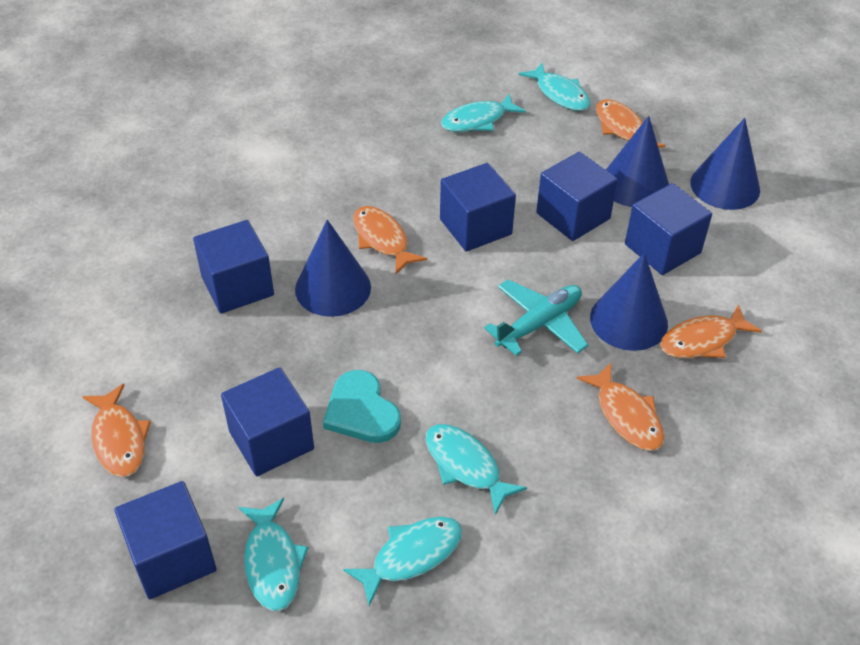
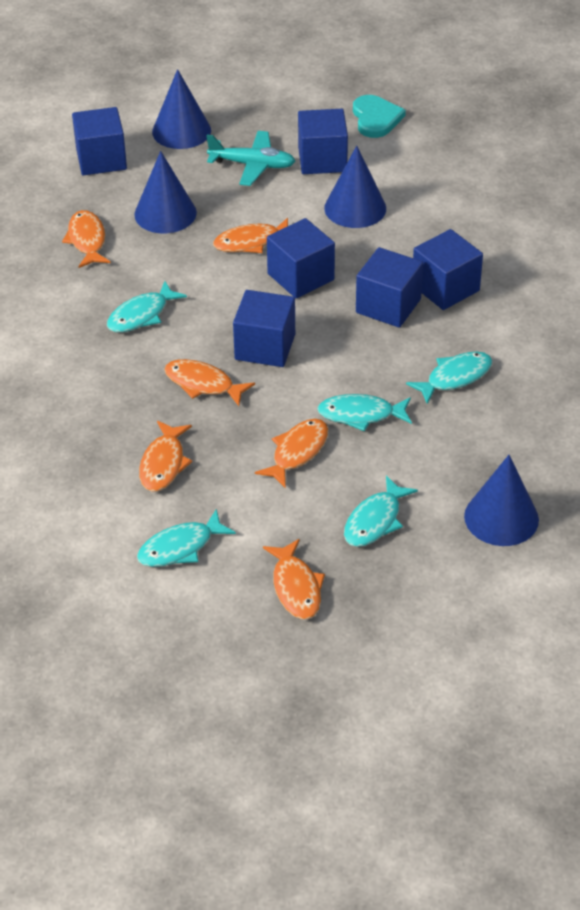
orange fish: [82,384,151,477] [353,206,427,274] [576,363,665,451] [596,99,665,148] [660,304,762,358] = 5 -> [62,210,111,268] [139,421,192,492] [164,359,255,406] [213,217,288,253] [255,419,328,488] [263,539,325,619] = 6

